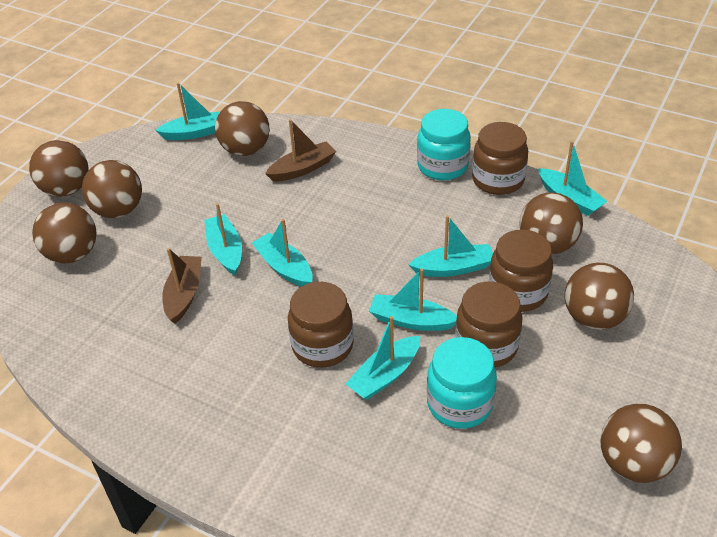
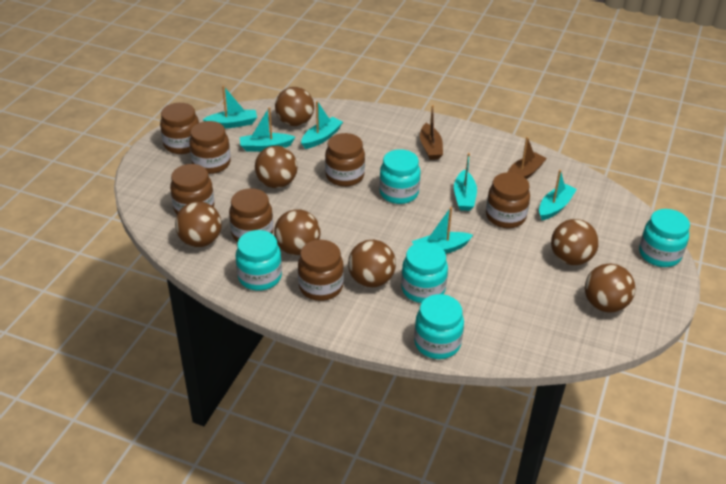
brown jar: [288,282,354,368] [455,281,522,368] [472,122,528,195] [489,229,553,312] = 4 -> [160,103,199,154] [170,164,214,214] [189,121,231,174] [229,188,273,242] [298,240,344,301] [325,133,365,187] [486,172,530,228] = 7
turquoise boat: [155,82,221,140] [204,203,242,275] [252,219,313,287] [346,316,420,400] [369,268,457,331] [408,215,493,277] [538,141,607,216] = 7 -> [202,86,257,128] [240,107,295,152] [301,101,343,149] [412,207,473,254] [454,153,477,211] [539,170,577,220] = 6
turquoise jar: [417,109,471,180] [427,337,497,429] = 2 -> [236,230,282,291] [379,149,420,204] [401,242,448,303] [414,294,464,359] [639,209,690,267] = 5

